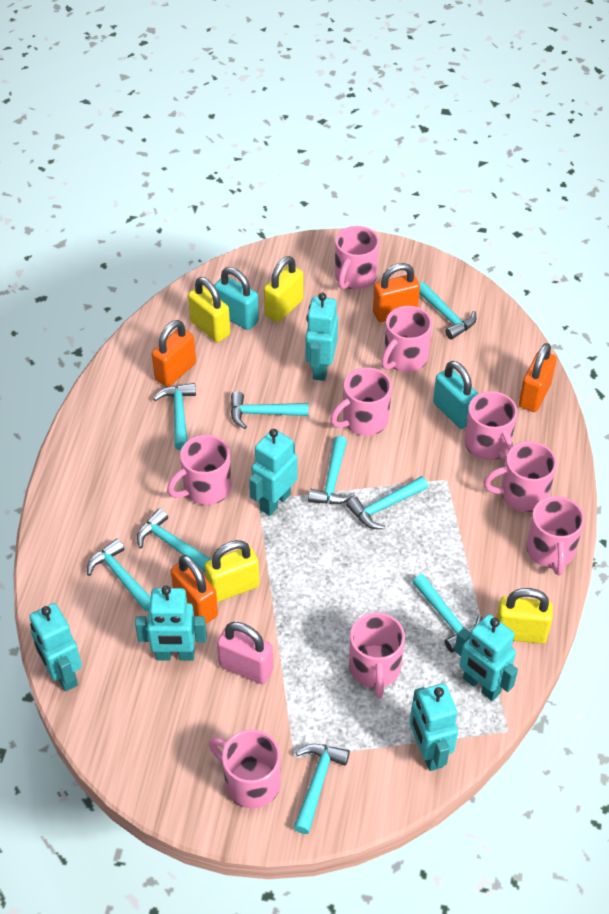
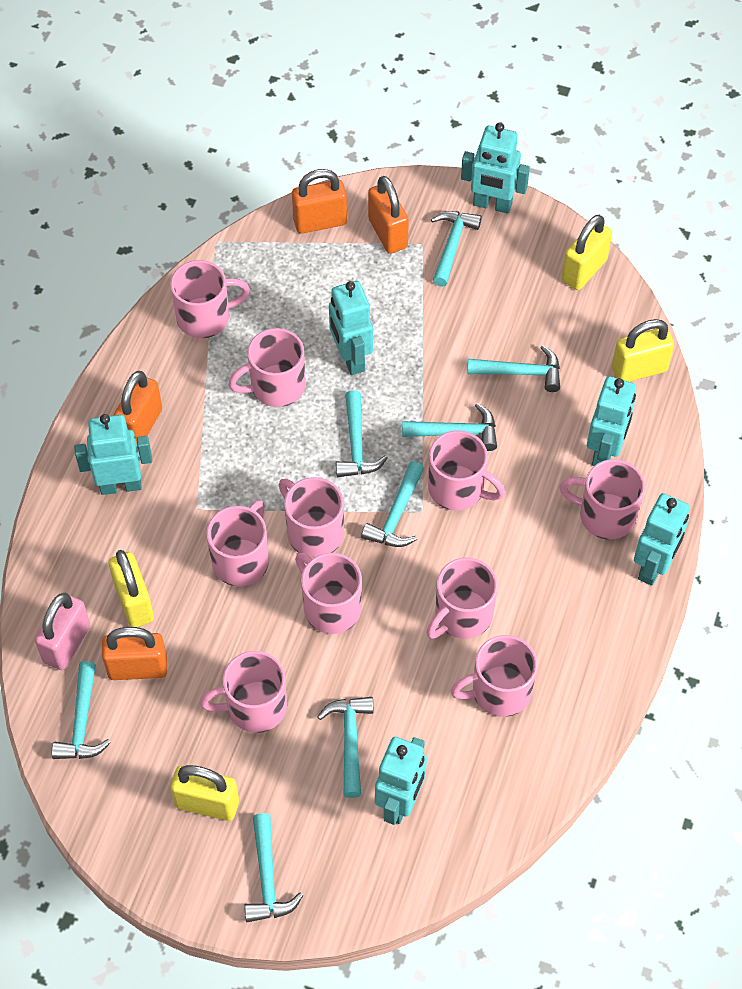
pink mug: [167,435,231,505] [209,730,281,809] [330,367,392,436] [335,226,379,290] [349,612,405,698] [381,306,432,372] [465,391,517,462] [484,441,557,512] [526,496,585,575] = 9 -> [170,260,250,338] [199,651,287,733] [206,500,269,587] [228,328,305,407] [279,477,344,558] [295,553,362,634] [426,558,498,639] [428,430,505,510] [450,635,538,717] [559,459,645,540] = 10
turquoise hammer: [87,539,151,611] [137,508,211,571] [154,383,196,450] [231,391,309,429] [294,744,350,834] [308,436,355,504] [346,476,428,529] [412,574,482,652] [419,282,476,340] = 9 -> [51,661,111,759] [244,813,303,922] [317,697,373,798] [336,390,388,477] [361,461,424,547] [402,403,497,451] [431,211,482,287] [468,345,560,392] = 8
turquoise padlock: [214,267,259,330] [433,361,478,429] = 2 -> none = 0

